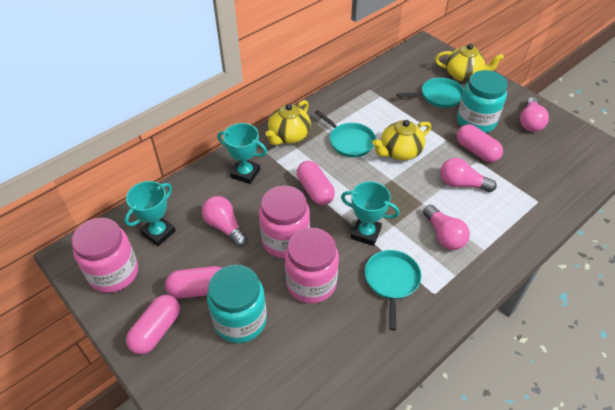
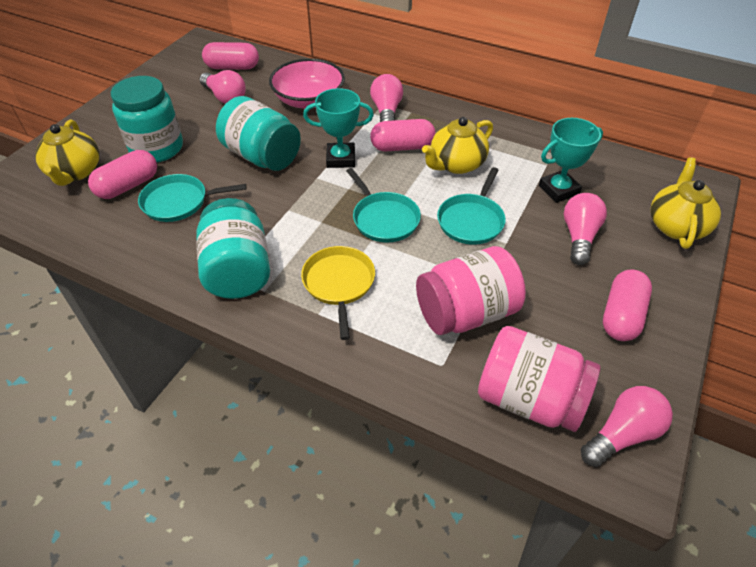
pink bowl: none = 0 -> [269,58,345,109] = 1
pink jar: [72,218,138,293] [259,186,310,258] [285,228,339,304] = 3 -> [416,246,526,335] [478,326,601,432] = 2
turquoise jar: [207,265,267,343] [457,70,508,133] = 2 -> [111,76,183,163] [196,198,270,299] [216,96,301,171] = 3
turquoise trophy: [125,181,176,246] [217,123,267,184] [341,182,399,246] = 3 -> [303,88,374,168] [539,118,603,203] = 2
yellow pan: none = 0 -> [301,246,375,340] = 1

